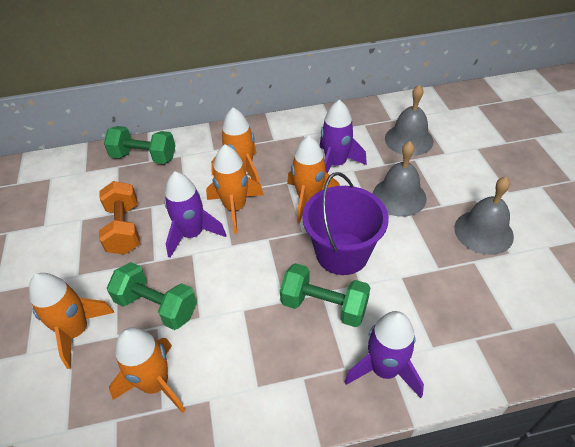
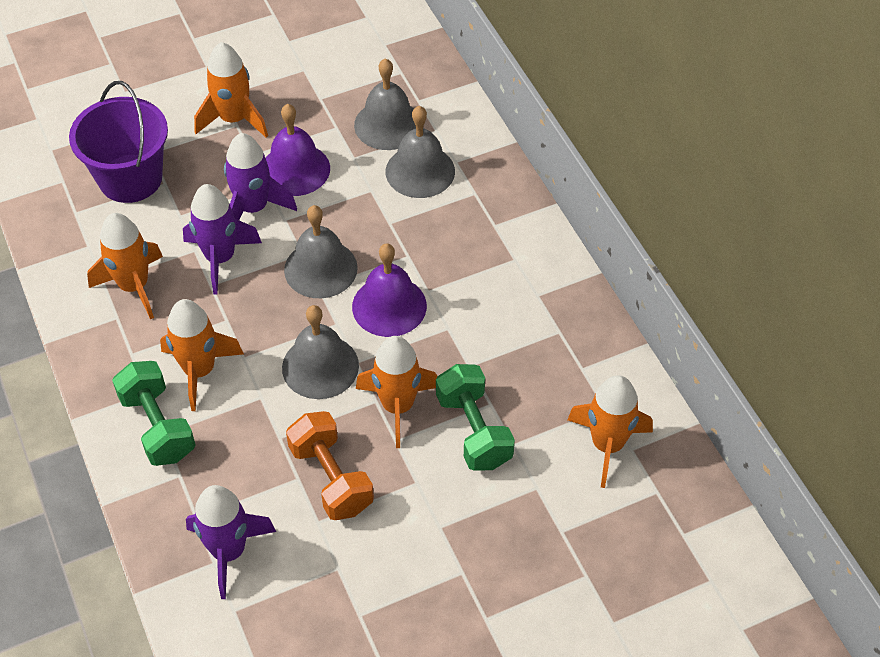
green dumbbell: [104,126,175,164] [107,262,197,330] [280,263,370,327] = 3 -> [112,361,196,466] [436,364,515,471] = 2
grey bell: [373,141,426,217] [385,85,433,156] [454,177,514,255] = 3 -> [282,305,359,399] [284,205,358,298] [354,58,416,150] [386,106,455,198] = 4
purple bell: none = 0 -> [266,104,330,196] [352,243,427,337] = 2

